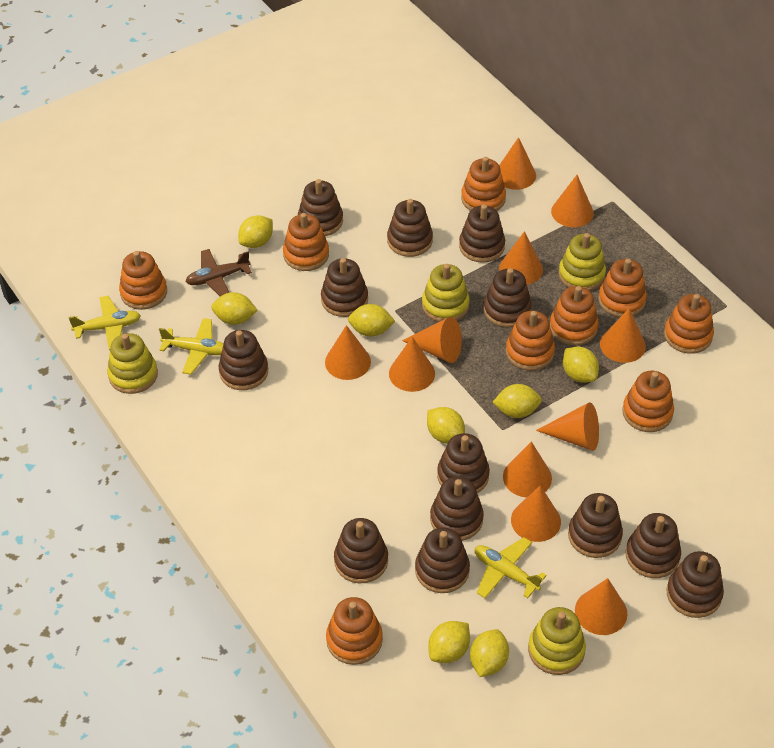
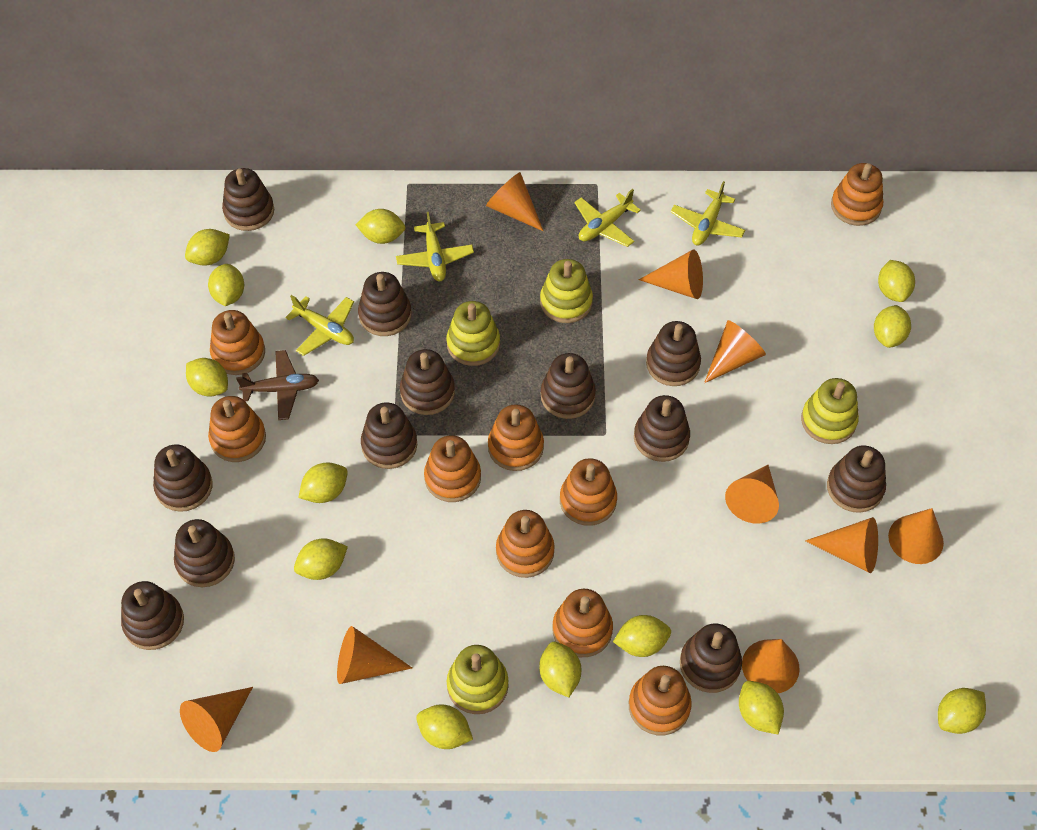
brown stacking toy: [219,330,268,390] [298,179,343,236] [321,258,368,317] [334,518,388,583] [387,199,433,257] [415,527,470,593] [430,477,484,541] [437,433,490,493] [459,204,505,263] [484,268,532,327] [568,493,623,558] [625,513,681,578] [667,551,724,618] = 13 -> [121,581,184,650] [153,444,213,512] [174,519,235,587] [222,168,274,231] [358,272,412,336] [361,402,417,469] [400,349,455,415] [541,353,596,419] [634,395,690,462] [646,321,701,386] [680,624,742,693] [827,445,886,513] = 12
orange cone: [325,325,371,380] [389,337,435,392] [402,317,462,363] [499,137,536,190] [499,231,543,285] [503,442,552,498] [511,486,561,542] [536,402,599,451] [551,175,594,227] [575,578,627,635] [600,308,646,363] = 11 -> [180,687,253,752] [337,626,412,684] [486,172,543,231] [639,250,703,299] [704,320,766,383] [725,465,779,524] [742,639,800,693] [805,517,878,573] [888,508,944,564] = 9
yellow lemon: [211,292,258,325] [238,215,273,248] [348,304,395,337] [427,407,465,444] [428,621,470,663] [470,629,509,677] [492,384,542,418] [563,346,599,383] = 8 -> [185,229,230,266] [186,358,228,397] [208,264,244,306] [294,538,348,580] [298,463,348,503] [355,209,405,244] [416,704,473,749] [539,642,581,697] [613,615,671,657] [739,681,784,734] [874,305,911,348] [878,260,915,302] [938,688,986,734] = 13
yellow plane: [69,296,141,350] [159,318,224,374] [475,537,547,598] = 3 -> [285,295,354,356] [396,212,474,281] [574,189,641,247] [671,181,745,246] = 4

